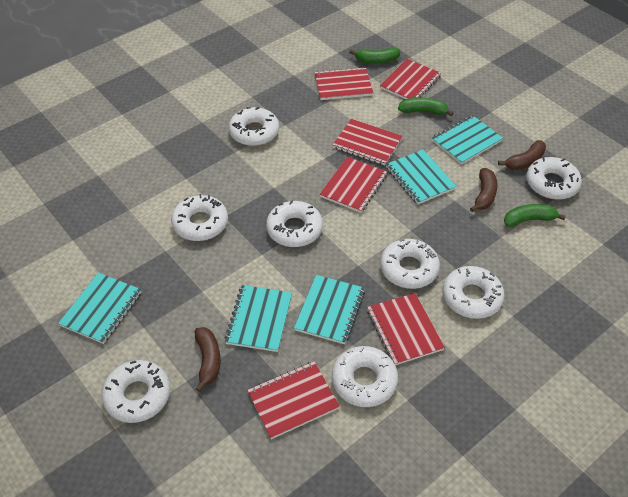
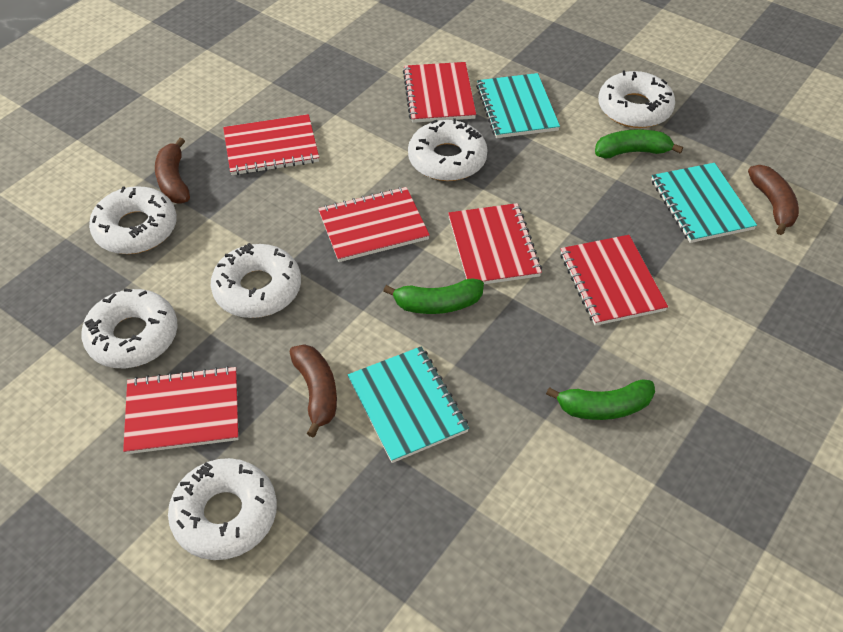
turquoise notebook: [58,273,141,344] [224,285,292,352] [294,275,365,344] [386,150,457,204] [432,115,503,164] = 5 -> [348,346,469,463] [476,73,560,138] [651,163,757,243] = 3
white donut: [102,360,170,423] [171,194,228,241] [229,107,279,146] [266,200,323,247] [332,346,398,407] [380,239,440,289] [443,266,504,319] [526,157,582,200] = 8 -> [81,288,178,368] [89,186,177,254] [168,458,277,560] [211,243,301,318] [408,118,488,181] [598,71,675,128] = 6

